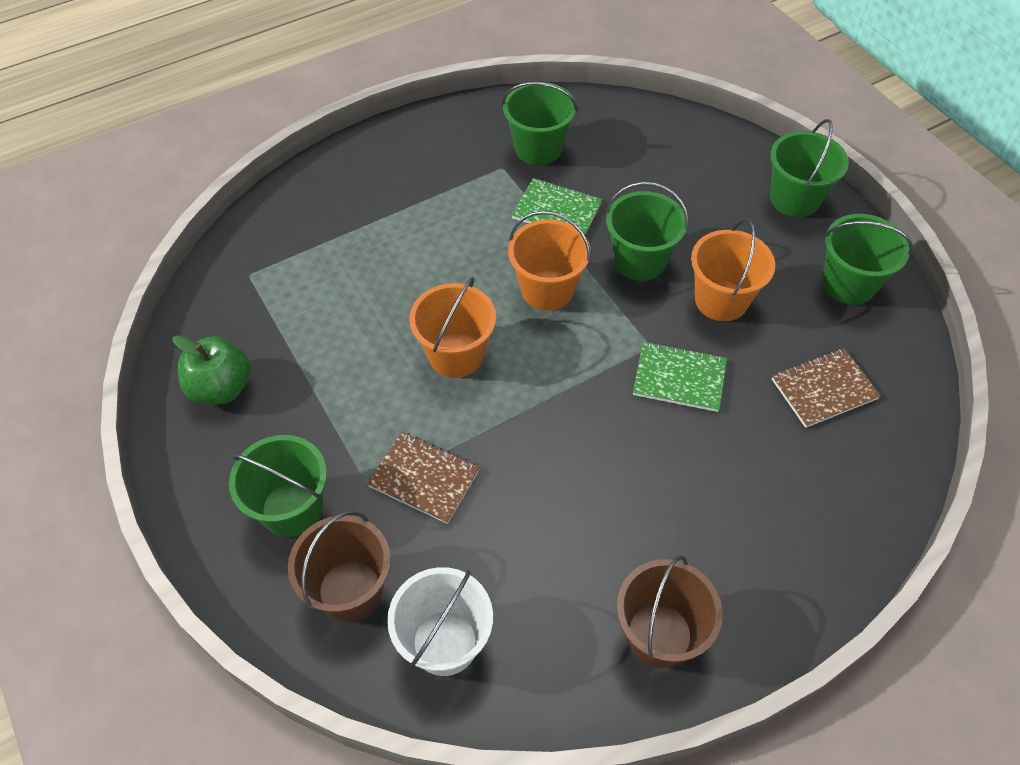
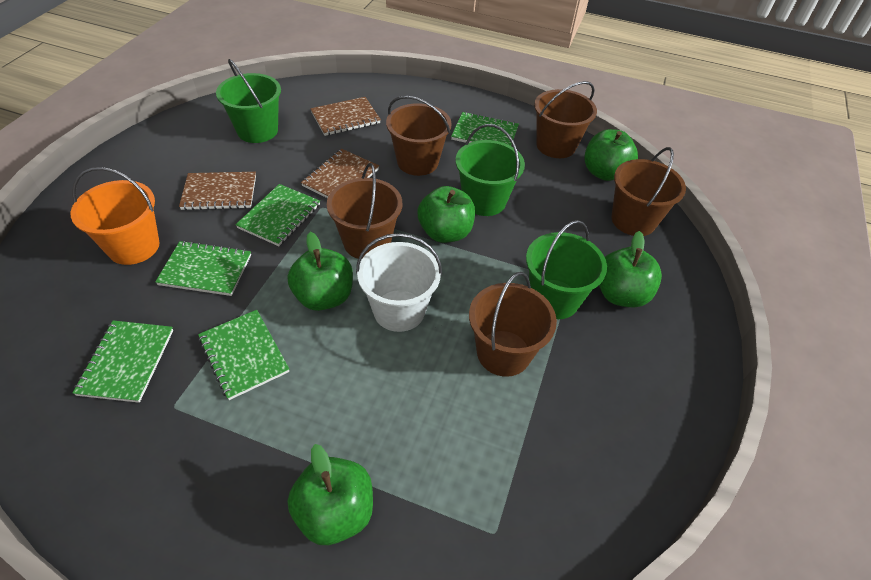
brown bucket: [288,511,391,621] [617,555,723,668] = 2 -> [327,163,402,259] [386,96,452,176] [469,272,557,377] [534,81,597,158] [612,147,686,236] = 5
brown notebook: [367,432,480,524] [772,348,881,428] = 2 -> [179,172,256,210] [301,149,379,198] [310,97,381,136] = 3
green apple: [172,335,251,404] = 1 -> [288,232,353,311] [288,444,373,545] [417,186,475,243] [584,129,638,181] [599,231,662,308] = 5
green bucket: [229,435,327,537] [502,82,578,165] [606,182,689,281] [770,119,849,217] [822,214,913,305] = 5 -> [216,59,281,143] [455,124,525,216] [526,220,607,319] = 3
green notebook: [512,178,602,235] [633,342,727,412] = 2 -> [73,320,173,403] [155,241,251,296] [198,310,289,400] [235,184,320,246] [451,112,519,146] = 5
orange bucket: [409,277,496,378] [508,211,591,311] [691,219,775,321] = 3 -> [71,167,160,265] = 1

